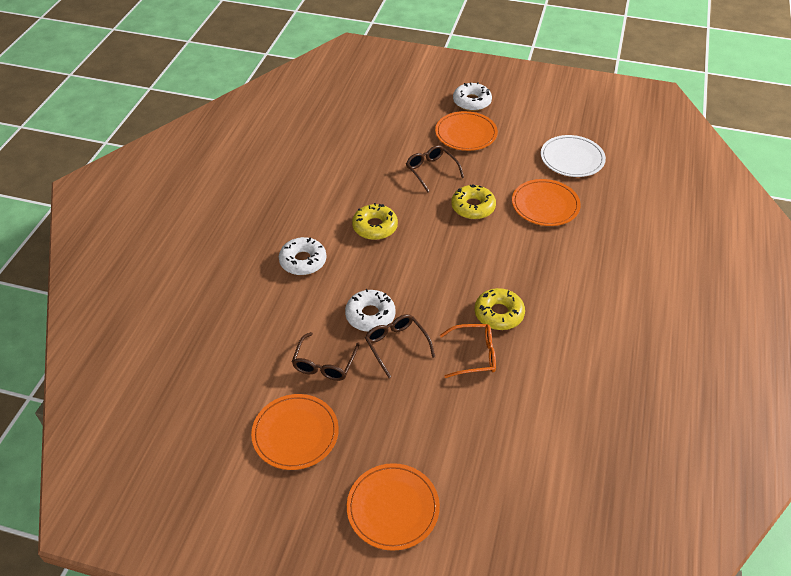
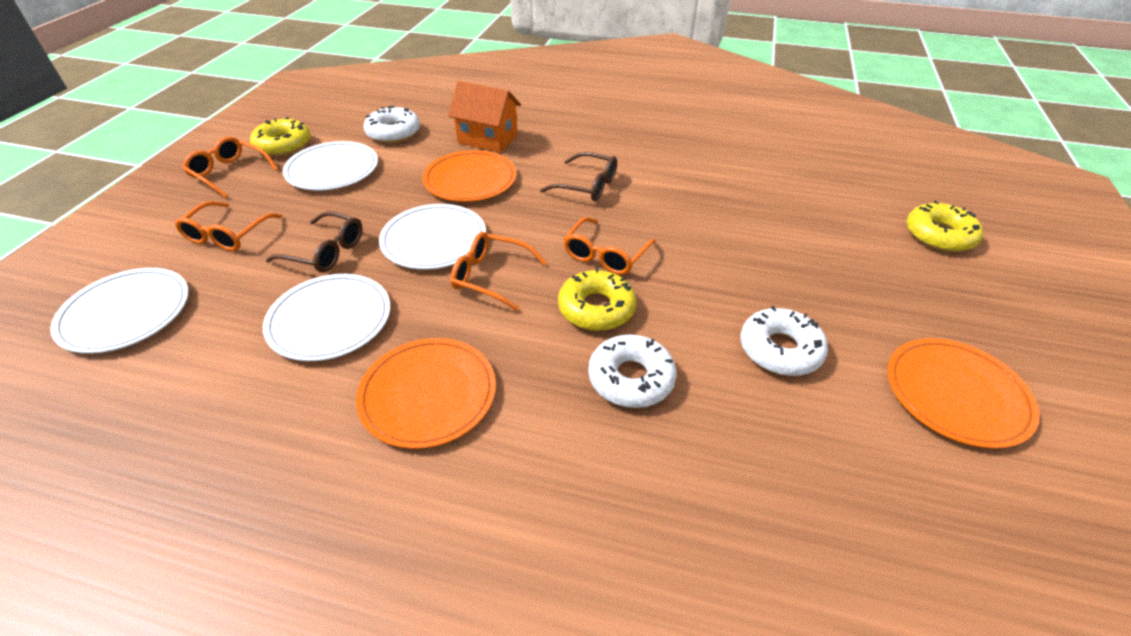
brown glasses: [292,332,360,381] [365,314,435,378] [406,145,464,193] = 3 -> [266,211,363,273] [540,152,617,201] = 2
orange glasses: [440,324,496,378] = 1 -> [175,201,282,251] [183,137,278,198] [451,232,547,311] [563,217,656,275] = 4
orange house: none = 0 -> [448,81,521,153] = 1
orange plate: [251,394,339,470] [347,463,440,551] [435,111,498,151] [512,179,581,226] = 4 -> [356,338,496,449] [423,150,517,202] [887,338,1040,449] = 3
white plate: [541,135,606,177] = 1 -> [50,268,189,354] [263,274,390,361] [283,141,378,191] [379,204,486,270] = 4

